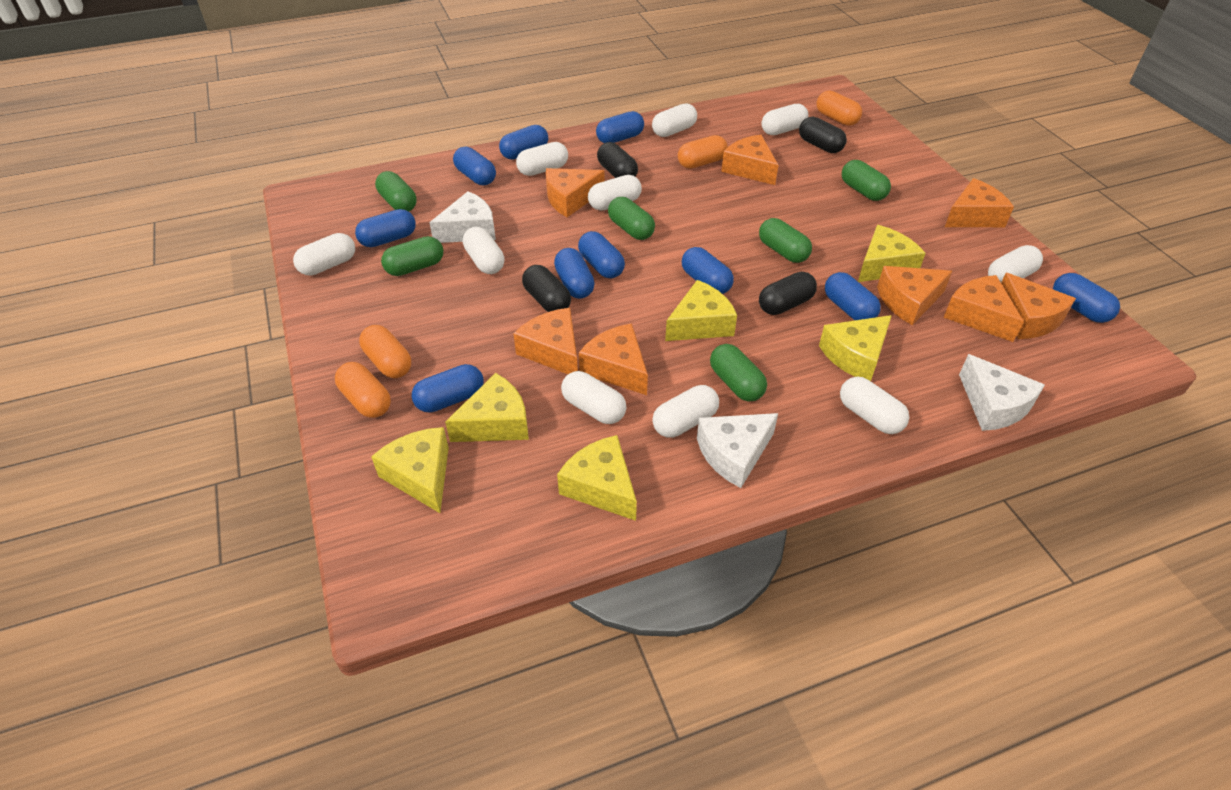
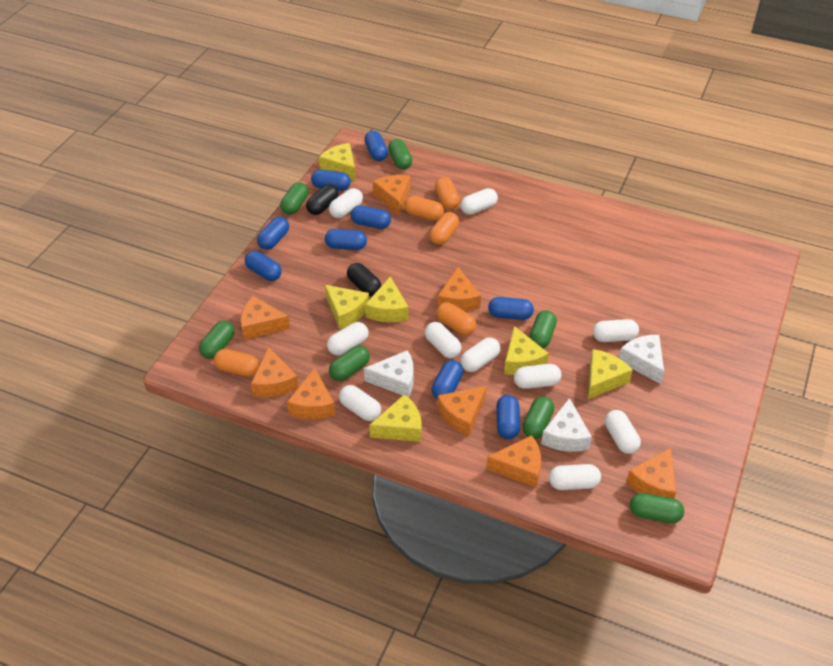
black capsule: [522,265,571,312] [597,142,638,178] [759,272,817,315] [799,117,847,153] = 4 -> [306,184,339,215] [347,263,382,296] = 2
blue capsule: [355,209,416,247] [412,364,484,413] [453,147,496,185] [499,125,548,160] [554,248,595,299] [578,231,625,278] [596,111,644,143] [682,247,734,294] [825,272,881,320] [1053,273,1120,323] = 10 -> [245,251,282,281] [257,217,289,250] [311,170,351,191] [325,229,367,250] [351,205,391,229] [364,131,388,161] [431,360,463,400] [488,297,534,320] [496,395,520,439] = 9
green capsule: [375,171,416,211] [381,236,443,276] [608,197,655,240] [710,344,767,402] [759,218,812,263] [842,160,891,201] = 6 -> [199,320,235,359] [280,182,309,215] [329,345,370,381] [388,139,412,170] [522,396,554,439] [529,310,557,348] [630,493,684,523] = 7
orange capsule: [335,362,391,418] [359,325,411,378] [678,135,728,169] [816,91,862,126] = 4 -> [214,349,259,377] [404,196,444,221] [429,212,459,245] [435,177,460,210] [436,302,476,335] = 5

